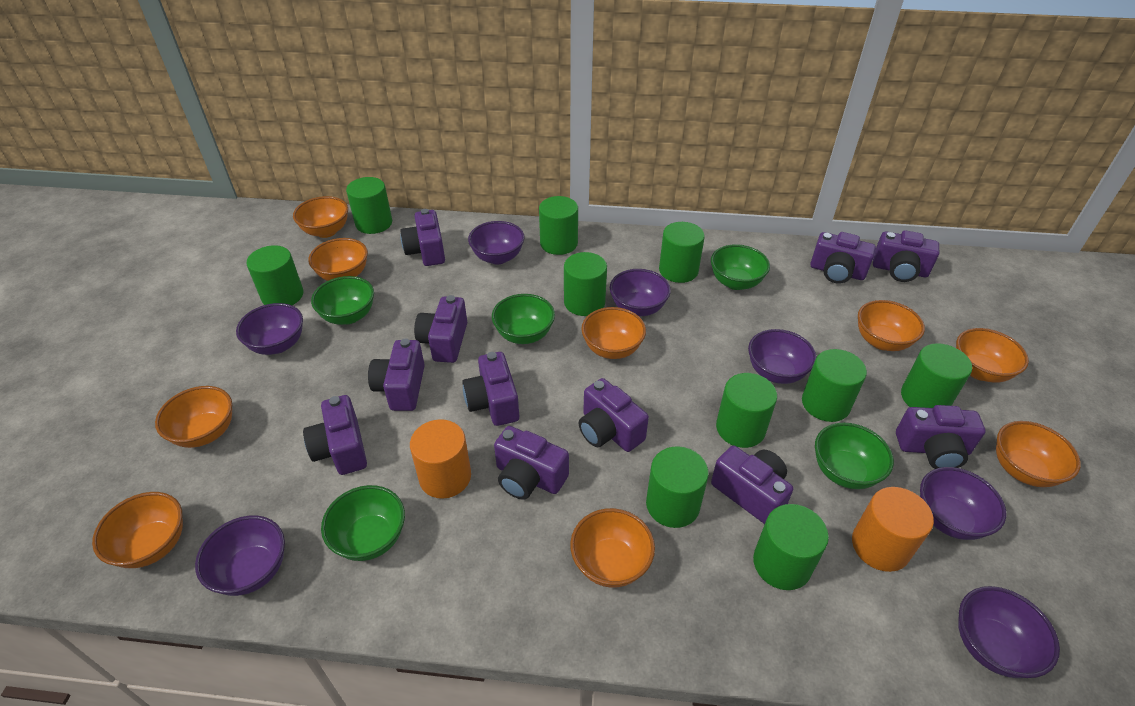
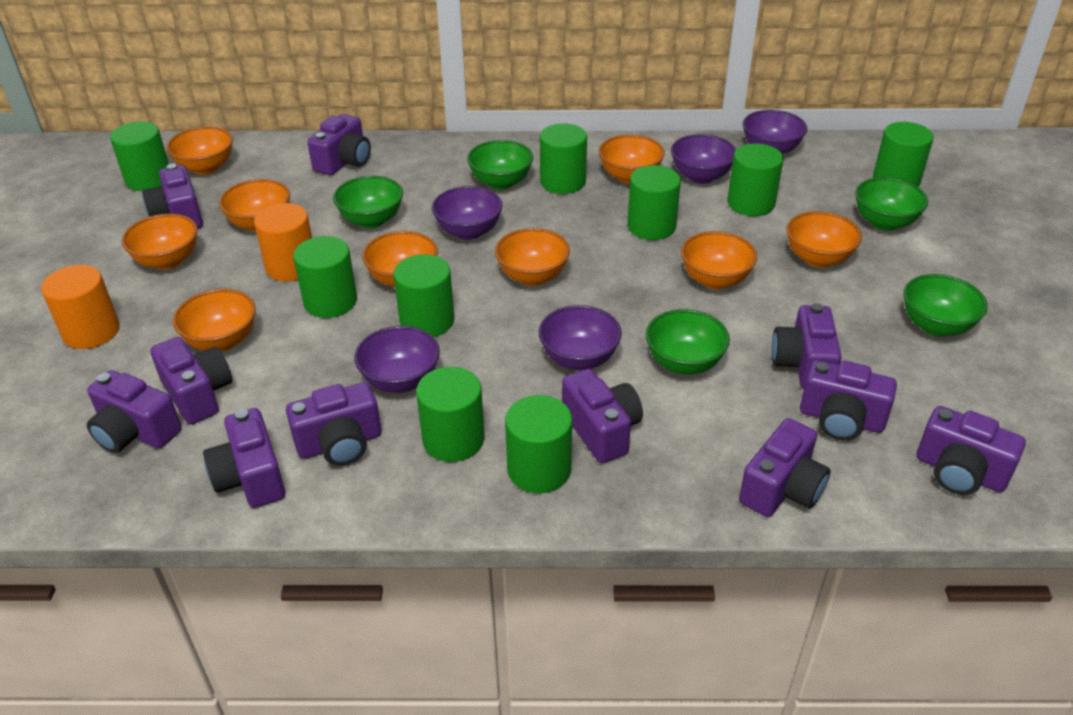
green cylinder: [246,245,304,305] [346,177,392,234] [539,196,578,255] [564,252,607,316] [646,446,709,528] [659,222,705,283] [716,373,777,448] [753,504,829,590] [802,349,867,422] [901,343,972,408] = 10 -> [110,121,169,191] [293,236,357,318] [393,254,454,337] [416,367,484,462] [505,395,572,493] [540,123,587,194] [627,165,681,240] [727,143,783,216] [873,122,934,187] = 9
purple bowl: [195,515,285,596] [236,303,303,355] [468,221,525,264] [610,269,671,316] [748,329,817,384] [920,467,1006,540] [958,586,1060,678] = 7 -> [354,326,440,393] [432,186,503,240] [539,305,622,370] [671,134,736,184] [743,110,807,154] = 5

